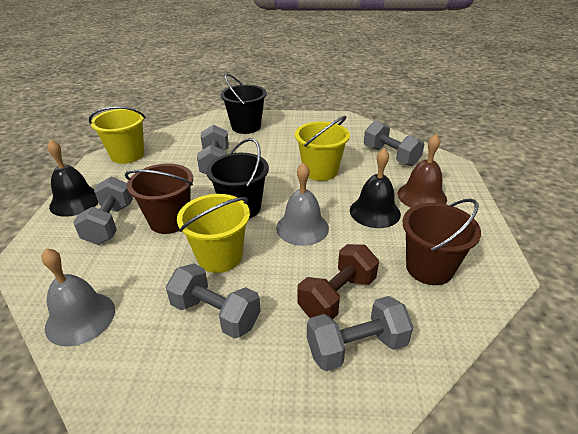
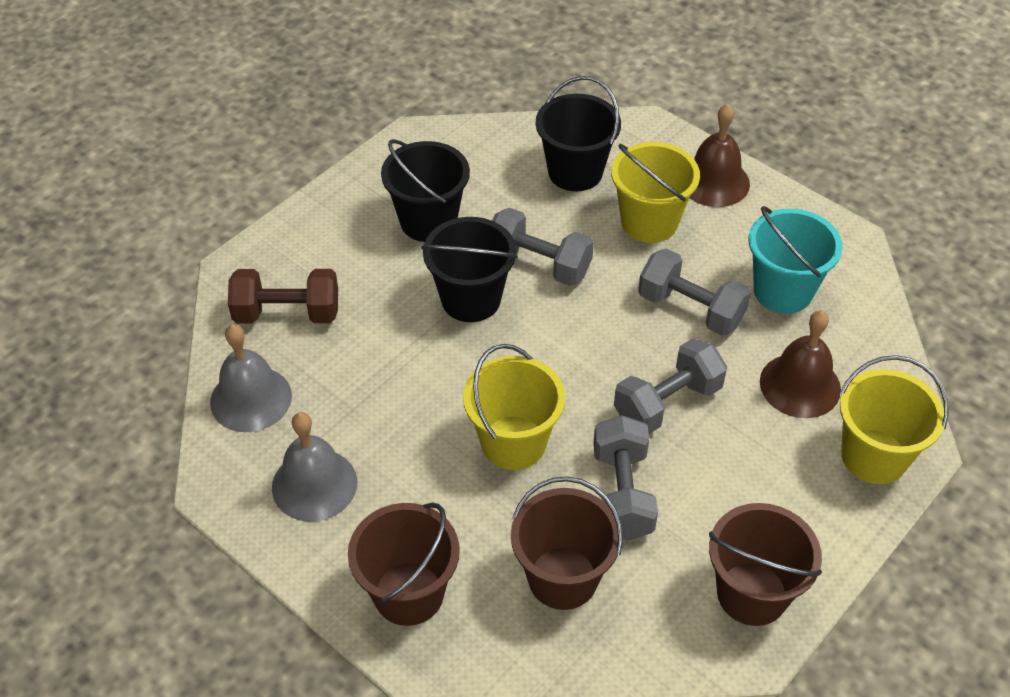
black bell: [48,140,98,217] [350,148,401,228] = 2 -> none = 0
black bucket: [206,138,269,219] [221,74,267,134] = 2 -> [381,139,470,242] [421,217,518,322] [536,76,621,191] = 3
brown bell: [398,134,447,208] = 1 -> [690,104,750,207] [760,310,841,418] = 2
brown bucket: [125,164,193,234] [403,198,481,285] = 2 -> [348,503,460,626] [511,476,623,610] [709,503,822,626] = 3
grey dumbbell: [73,177,133,245] [166,263,261,339] [197,125,229,174] [307,296,413,371] [364,121,424,166] = 5 -> [492,208,594,286] [593,415,658,541] [614,338,727,434] [638,248,751,336] = 4
turquoise bucket: none = 0 -> [748,206,843,313] = 1

